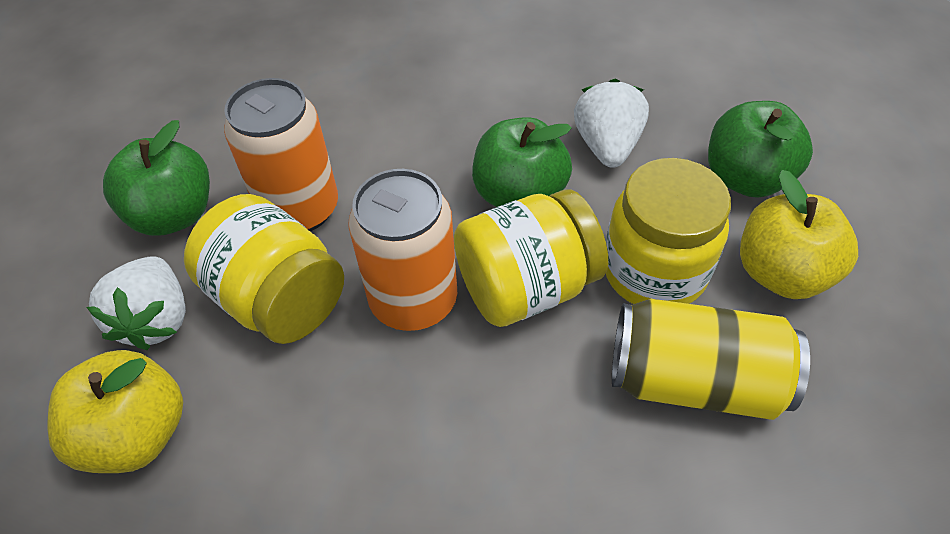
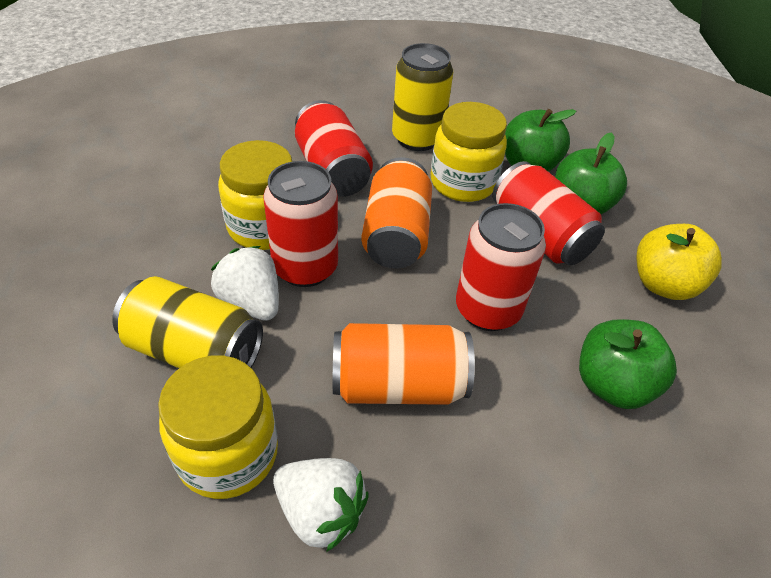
red can: none = 0 -> [263,161,338,287] [295,100,373,197] [456,203,546,331] [493,161,605,265] = 4
yellow apple: [47,350,183,473] [740,170,858,299] = 2 -> [636,224,722,300] = 1
yellow can: [612,299,810,420] = 1 -> [112,276,263,368] [392,43,453,151] = 2

